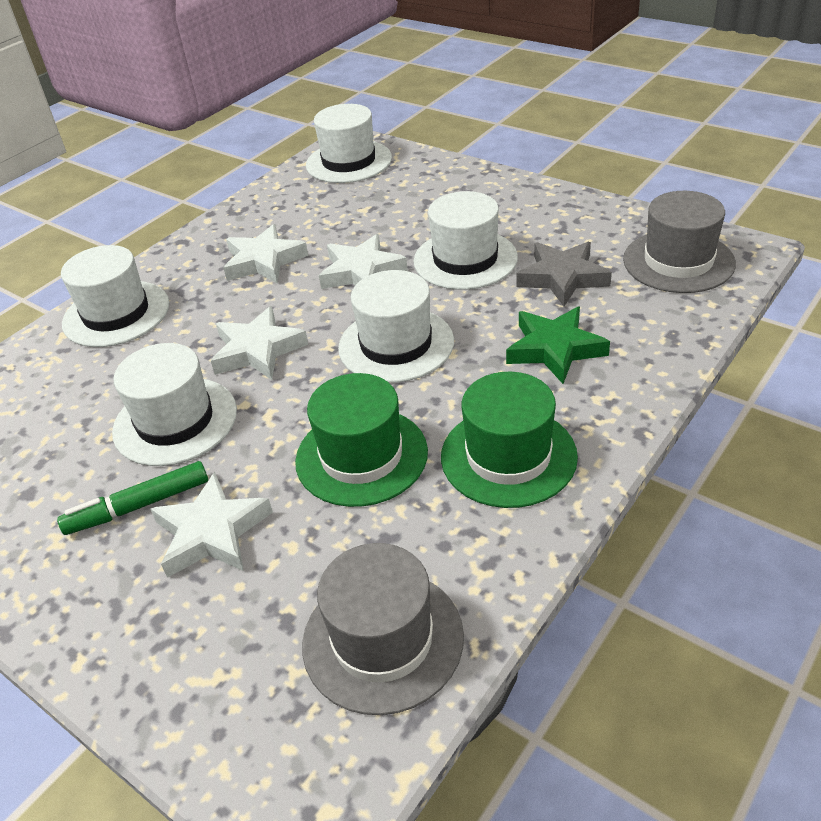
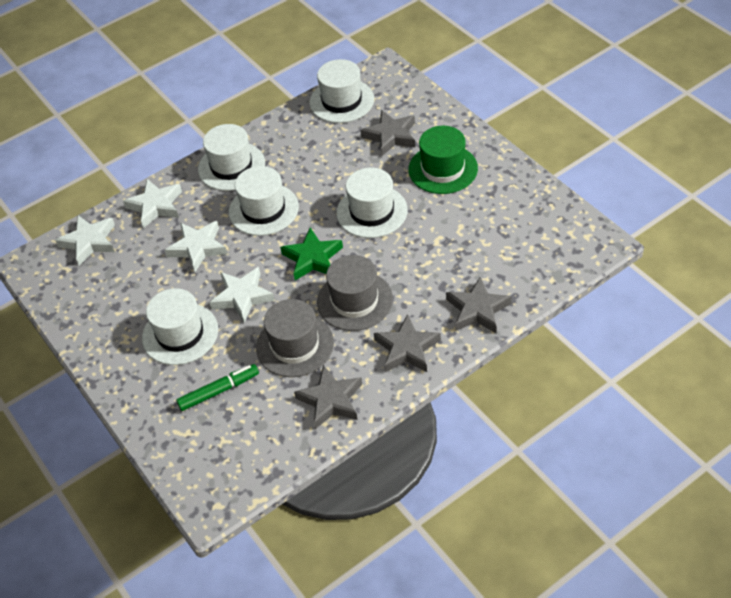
green hat: [295,373,428,507] [441,372,578,508] = 2 -> [408,126,478,194] = 1
grey star: [516,242,612,307] = 1 -> [294,365,362,429] [361,110,415,156] [374,314,441,372] [446,276,512,333] = 4

